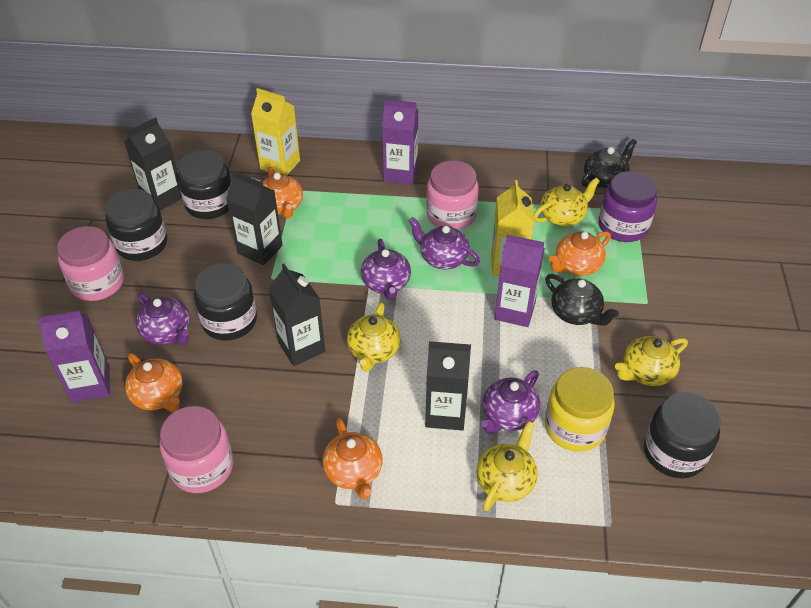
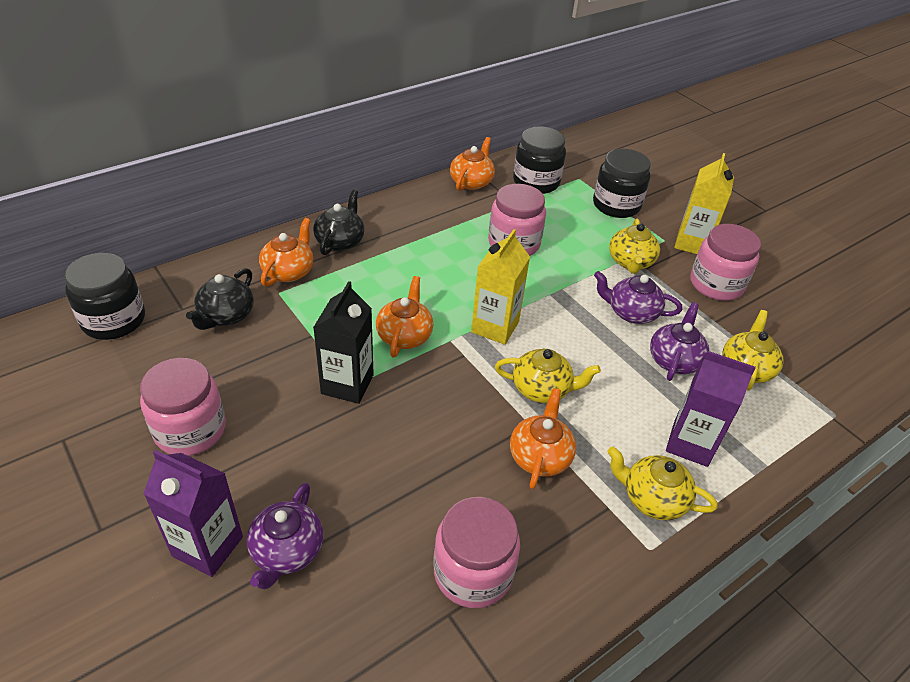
black carton: [124,117,182,211] [226,171,283,265] [268,264,325,366] [425,341,471,431] = 4 -> [313,281,374,404] = 1
black jar: [105,189,167,261] [178,150,232,219] [194,263,257,340] [644,392,721,478] = 4 -> [64,253,145,340] [513,126,566,194] [593,149,651,218] = 3
pink jar: [57,226,124,301] [160,406,234,493] [426,161,479,230] = 3 -> [140,358,226,456] [434,497,520,608] [488,184,546,256] [690,224,761,301] = 4
purple carton: [37,310,110,403] [382,99,418,185] [495,235,545,327] = 3 -> [143,450,243,577] [666,351,756,467] = 2
purple jar: [599,171,657,242] = 1 -> none = 0
purple teapot: [136,292,190,345] [361,239,411,300] [408,217,480,269] [481,370,540,434] = 4 -> [246,483,323,589] [594,271,682,324] [650,302,709,381] = 3
yellow jar: [545,367,615,452] = 1 -> none = 0

